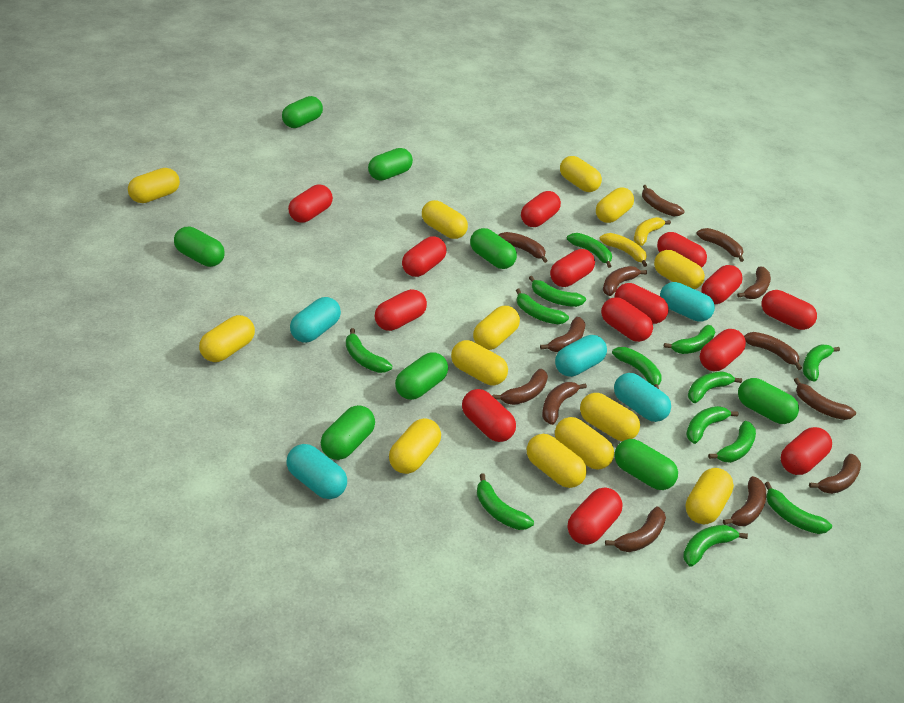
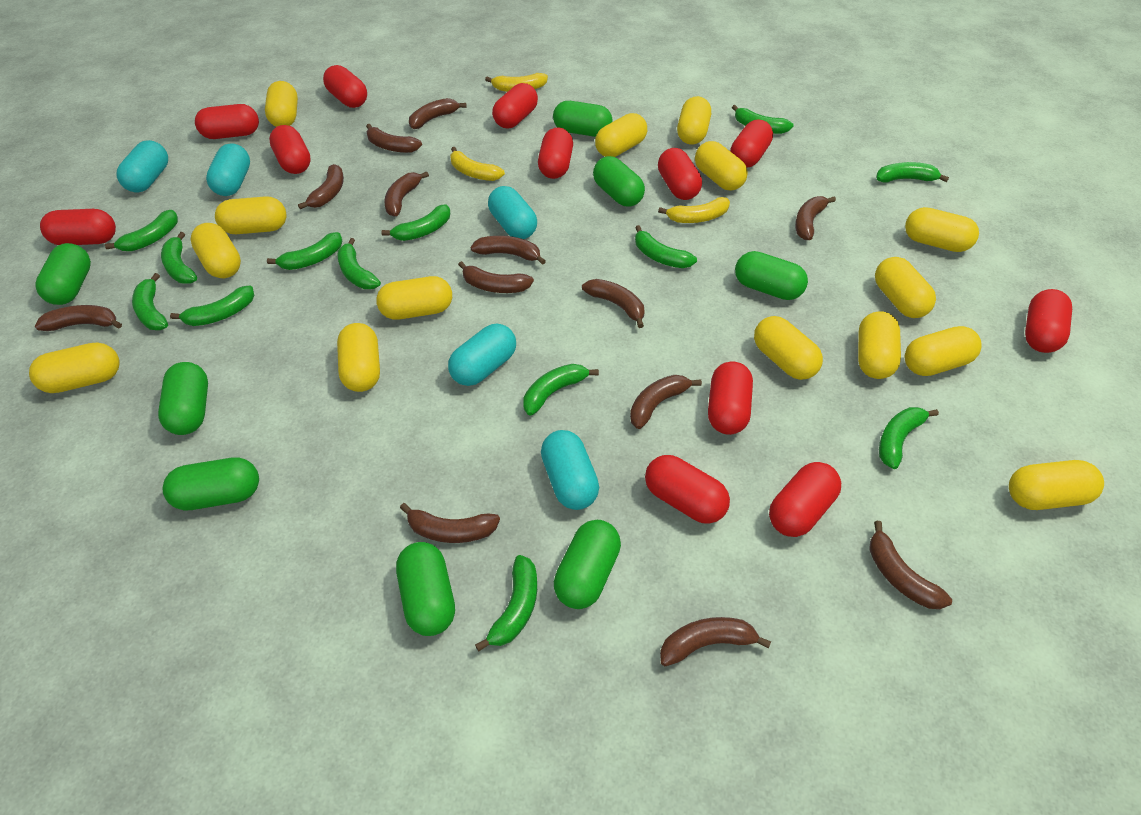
red capsule: [288,185,333,223] [375,289,427,331] [402,237,447,277] [462,389,516,442] [521,191,561,227] [550,249,595,287] [567,487,623,545] [601,297,653,342] [615,283,669,324] [657,232,707,268] [700,329,746,371] [701,265,742,304] [762,290,817,330] [781,427,832,475] = 14 -> [40,209,116,245] [195,104,259,139] [269,125,311,174] [323,65,367,108] [492,83,538,128] [538,127,573,179] [645,455,730,524] [658,148,702,200] [708,361,753,435] [730,120,773,168] [769,462,841,537] [1025,289,1072,353] = 12
yellow banana: [599,233,647,267] [634,217,671,246] = 2 -> [450,147,505,181] [485,73,548,92] [658,197,730,223] = 3
yellow capsule: [128,168,180,203] [199,315,255,362] [389,418,441,474] [422,200,468,239] [451,340,508,385] [473,306,520,350] [527,434,587,488] [555,417,614,470] [560,156,602,192] [580,393,640,441] [596,187,634,223] [654,250,705,289] [685,468,734,524] = 13 -> [29,343,120,393] [190,223,241,278] [215,196,287,234] [265,81,298,127] [337,323,380,392] [376,276,452,320] [595,113,647,157] [677,96,711,145] [695,141,748,191] [754,316,823,380] [858,311,901,379] [875,257,936,318] [905,207,979,252] [905,326,982,376] [1009,460,1104,510] = 15

